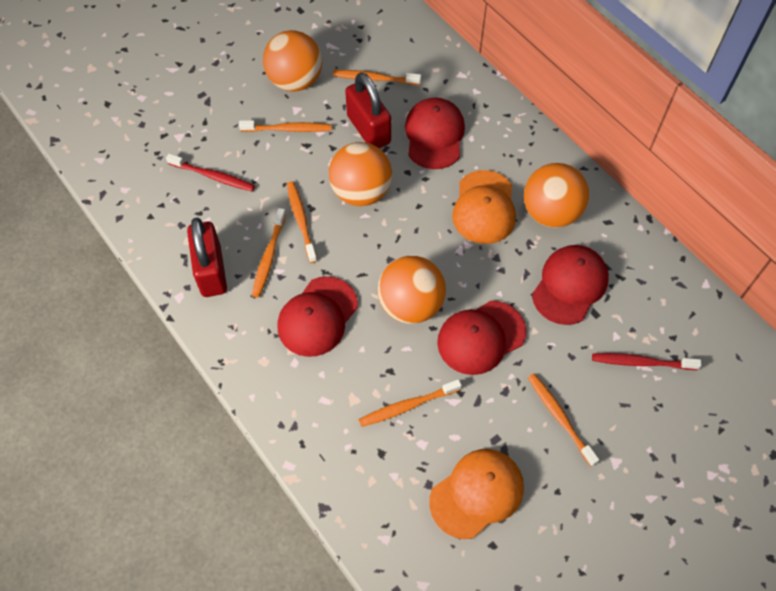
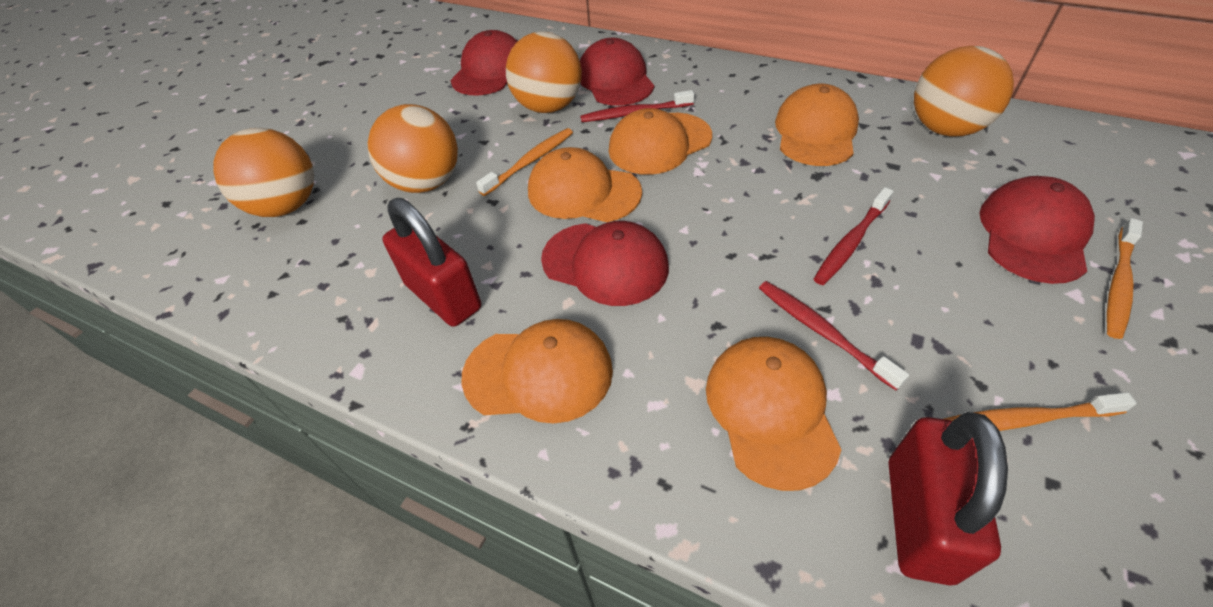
orange cap: [429,449,524,539] [452,170,516,244] = 2 -> [461,319,613,424] [528,147,642,222] [609,108,712,175] [706,337,841,491] [775,84,859,166] = 5
orange toothbrush: [239,120,332,132] [252,208,286,298] [287,181,317,263] [333,70,421,85] [359,379,462,427] [528,374,599,466] = 6 -> [476,128,573,196] [944,392,1137,431] [1107,218,1143,339] = 3
red toothbrush: [166,154,255,191] [592,353,701,370] = 2 -> [580,90,694,122] [759,281,909,390] [814,187,894,285] = 3

